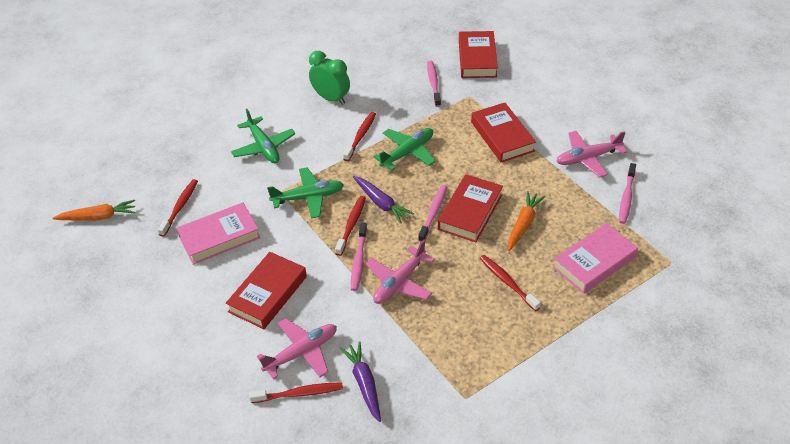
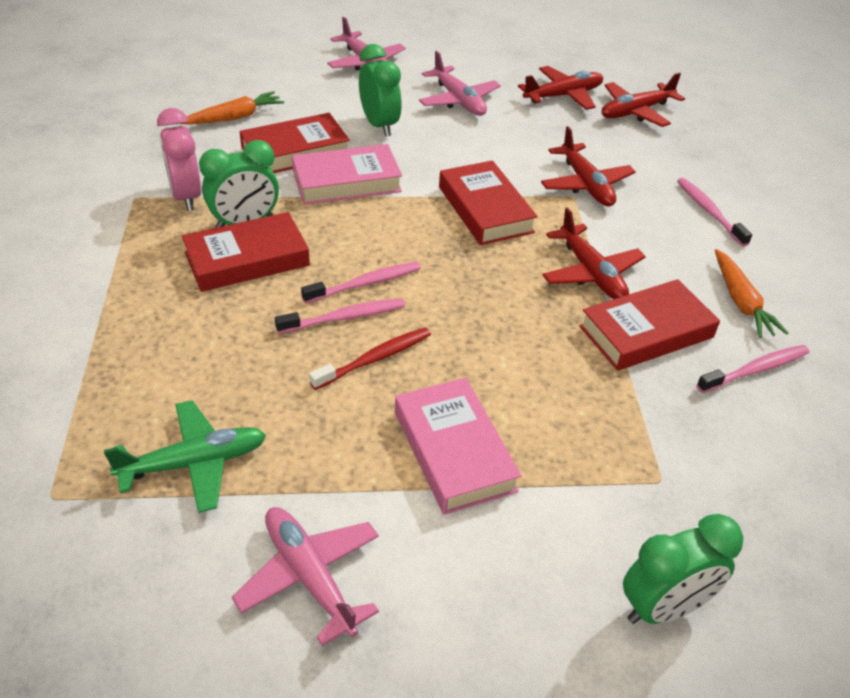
green clock: [309,51,350,105] = 1 -> [199,140,279,228] [359,44,402,137] [623,514,744,624] = 3
green plane: [231,109,295,163] [267,167,344,218] [373,128,436,170] = 3 -> [104,400,266,513] = 1
pink clock: none = 0 -> [157,108,202,211] = 1
purple carrot: [340,341,381,422] [353,176,414,224] = 2 -> none = 0
red plane: none = 0 -> [518,66,603,110] [541,126,636,207] [542,207,646,299] [601,72,685,127] = 4
red toothbrush: [158,179,198,237] [249,382,343,403] [335,196,366,256] [343,112,376,161] [480,255,541,311] = 5 -> [309,327,431,390] = 1

